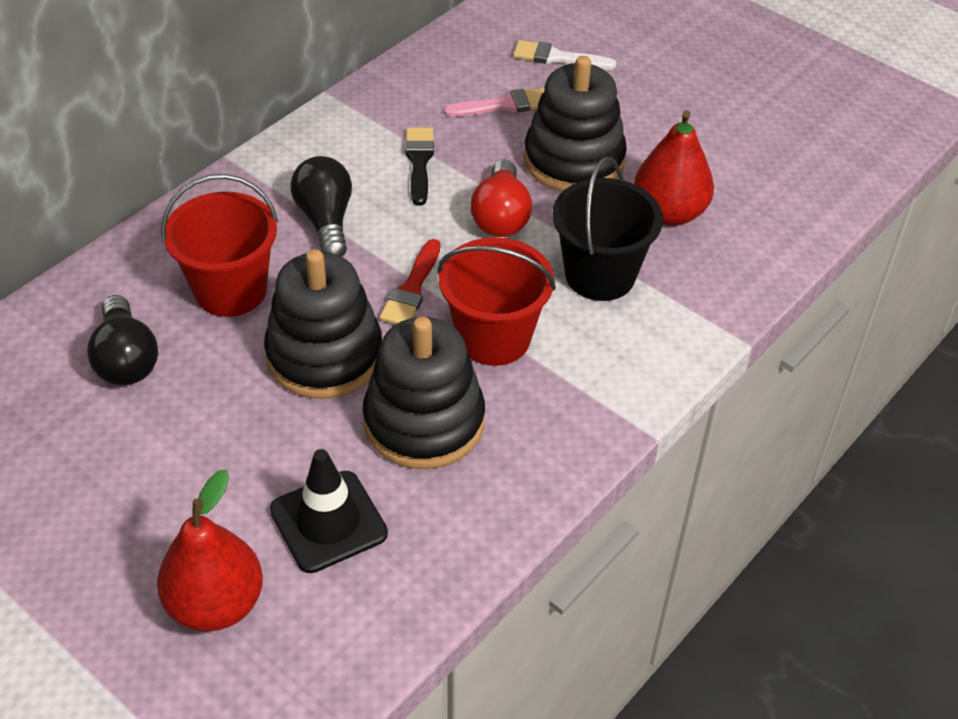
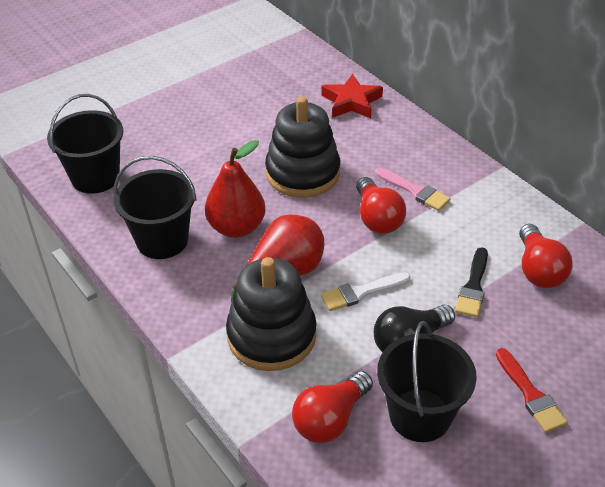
black bucket: [553,157,663,301] = 1 -> [47,94,123,194] [114,156,197,259] [377,321,477,442] = 3
black light bulb: [87,295,158,385] [290,156,352,257] = 2 -> [374,304,455,352] = 1
black stacking toy: [264,249,382,399] [363,317,485,469] [524,56,627,192] = 3 -> [226,257,317,371] [265,96,340,198] = 2
black traffic cone: [270,449,388,573] = 1 -> none = 0
red bucket: [161,174,278,317] [437,237,556,366] = 2 -> none = 0
red light bulb: [470,159,532,237] = 1 -> [292,371,373,443] [356,177,406,234] [519,224,572,288] = 3
red star: none = 0 -> [322,74,383,118] = 1

